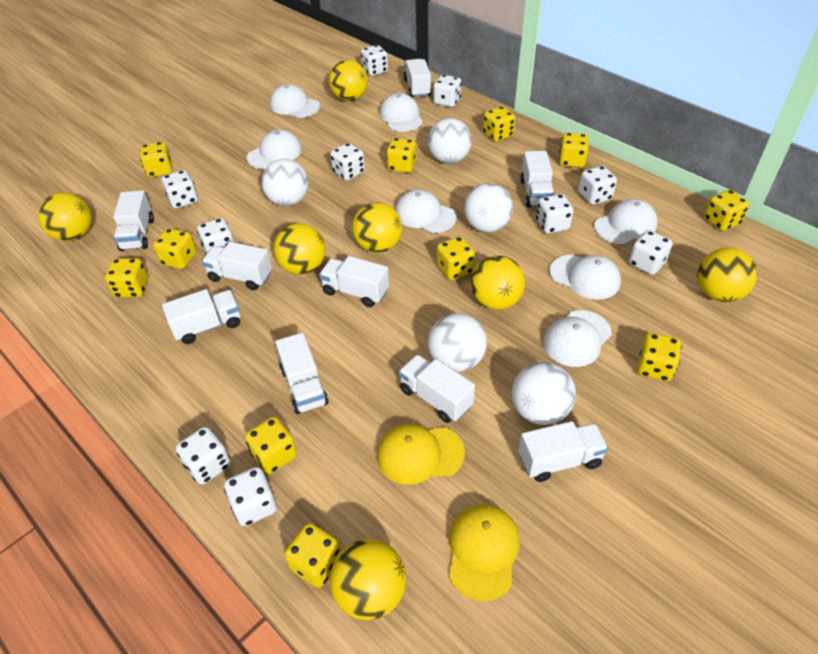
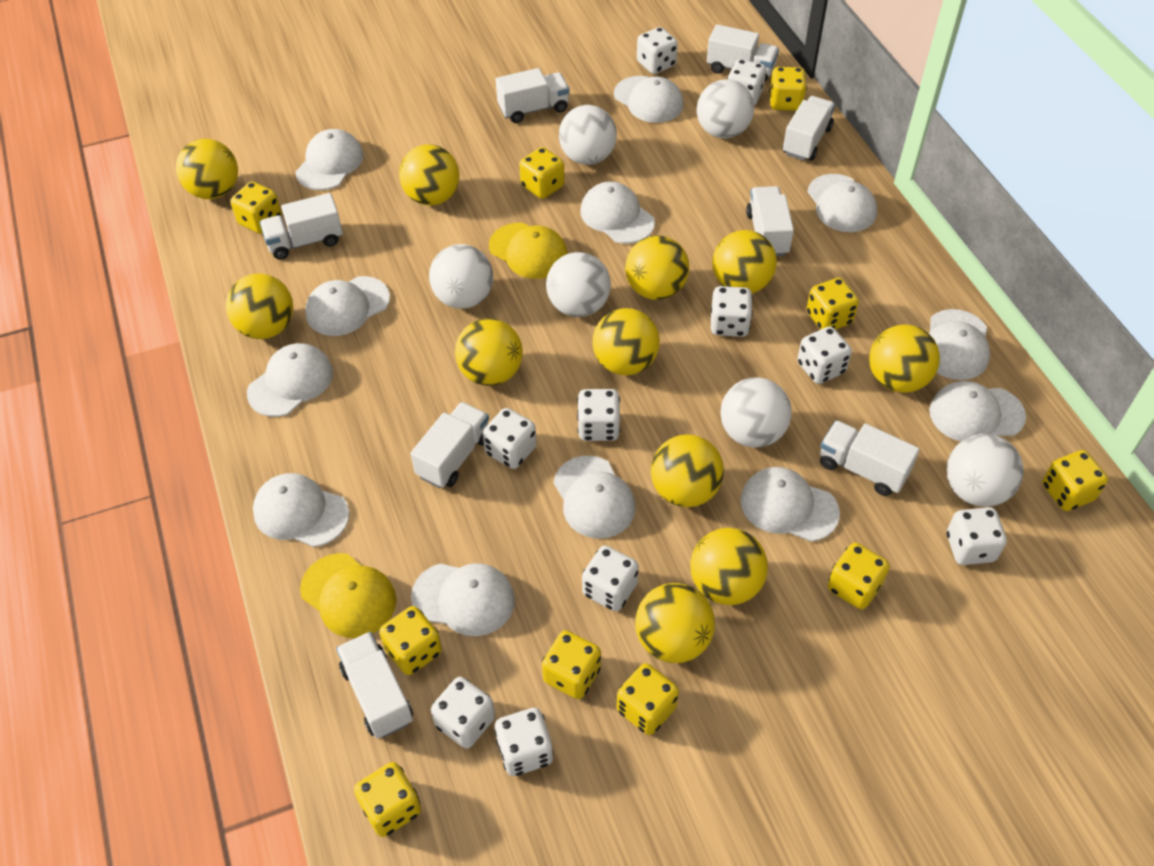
white ball: [261,159,309,206] [428,118,472,164] [428,313,487,372] [464,183,513,232] [512,362,576,425] = 5 -> [429,244,494,309] [546,252,611,317] [559,105,617,165] [697,79,754,139] [720,377,792,448] [947,434,1024,507] = 6
white cap: [247,129,302,169] [270,84,320,118] [380,93,423,132] [395,189,457,233] [543,310,612,367] [550,255,621,300] [594,199,658,244] = 7 -> [247,343,333,417] [253,473,349,547] [295,129,364,190] [305,276,390,336] [411,563,515,636] [554,456,636,539] [580,181,655,244] [614,76,684,123] [741,467,840,542] [807,174,877,232] [929,309,990,380] [929,381,1026,442] = 12
white truck: [113,190,154,251] [162,289,241,344] [202,242,272,290] [275,333,329,414] [319,256,389,307] [399,354,475,423] [403,59,432,98] [519,421,608,482] [520,151,554,207] = 9 -> [260,193,343,260] [336,632,413,739] [410,402,489,488] [496,68,570,123] [707,24,779,82] [746,186,794,256] [783,96,835,161] [820,420,920,496] = 8
yellow ball: [38,192,92,241] [274,223,326,275] [329,60,368,101] [330,539,406,620] [352,202,402,253] [470,255,525,310] [697,248,758,302] = 7 -> [176,139,238,199] [226,273,293,339] [399,144,460,205] [455,318,523,386] [592,308,660,375] [625,236,689,300] [635,583,715,663] [651,434,724,507] [690,528,768,605] [712,230,777,293] [869,325,940,393] = 11
yellow dice: [105,258,148,298] [140,142,172,177] [153,228,197,269] [245,417,297,474] [284,523,341,588] [386,138,416,173] [437,236,475,280] [483,106,515,142] [559,133,589,168] [637,333,682,381] [704,190,749,231] = 11 -> [231,182,282,234] [354,762,421,837] [379,606,442,675] [519,147,565,199] [542,630,601,699] [617,663,679,735] [769,67,807,111] [806,278,859,330] [828,543,890,609] [1042,450,1108,511] = 10

